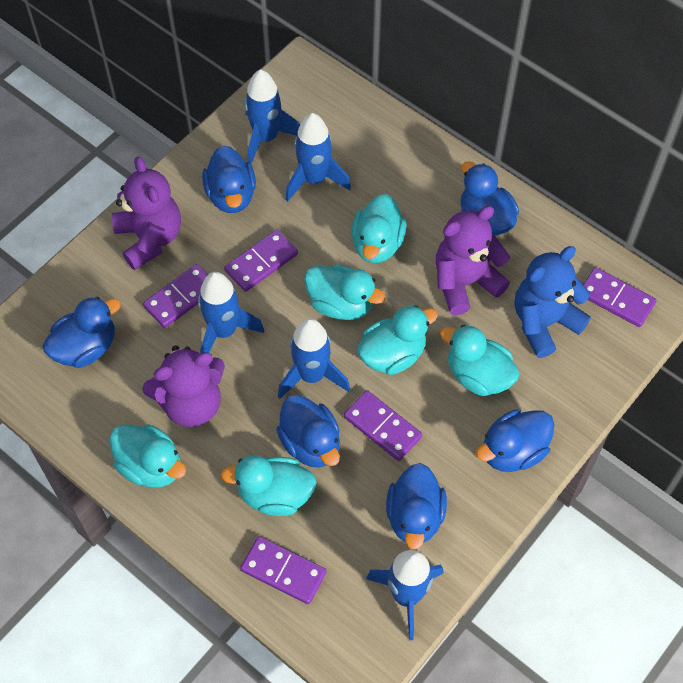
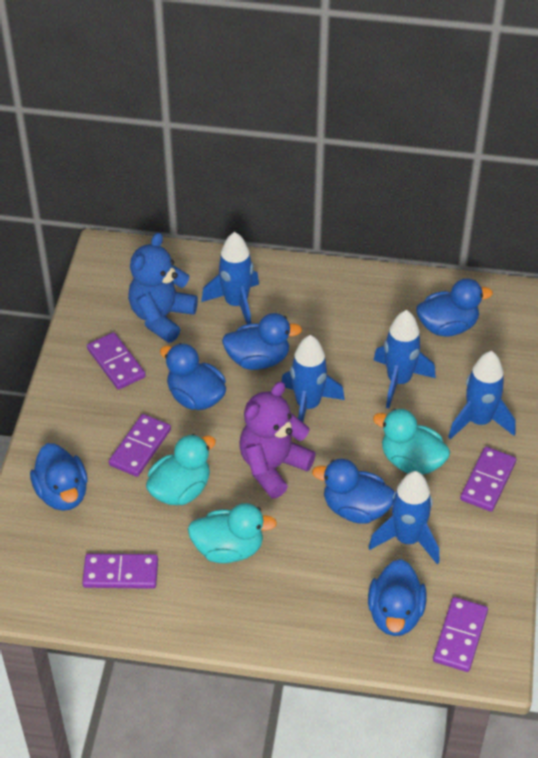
purple teddy bear: [112,156,181,270] [142,345,225,427] [436,206,510,315] = 3 -> [240,382,316,498] = 1
turquoise duck: [110,424,186,488] [221,455,317,516] [304,264,385,320] [351,194,407,263] [357,305,438,375] [440,325,520,396] = 6 -> [146,434,216,505] [188,503,277,563] [373,409,450,475] = 3

